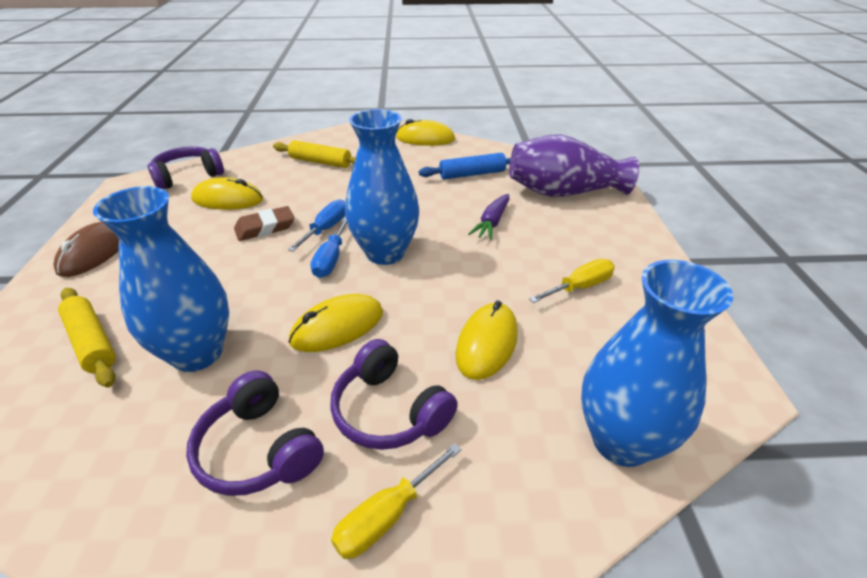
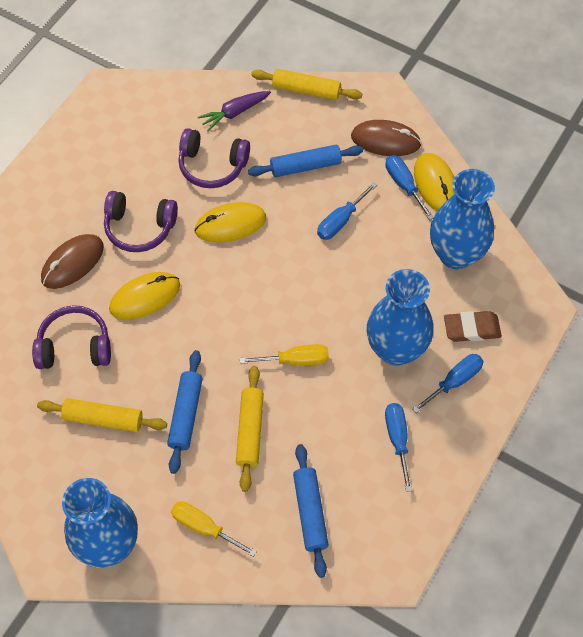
blue rolling pin: [419,153,511,179] = 1 -> [167,350,203,474] [248,145,363,177] [293,444,329,578] = 3
blue screwdriver: [288,199,345,252] [310,218,347,278] = 2 -> [317,182,377,240] [385,155,434,220] [385,403,412,492] [412,354,484,413] = 4
brown mouse: [53,222,119,277] = 1 -> [41,234,104,289] [351,120,422,156] = 2
purple vase: [509,135,639,197] = 1 -> none = 0
yellow mouse: [191,177,263,210] [289,294,383,352] [396,119,455,146] [456,301,518,380] = 4 -> [109,272,180,320] [194,202,266,242] [414,153,455,211] = 3
yellow rolling pin: [58,288,116,388] [273,140,356,168] = 2 -> [37,398,167,432] [236,366,264,492] [251,69,362,100] = 3

